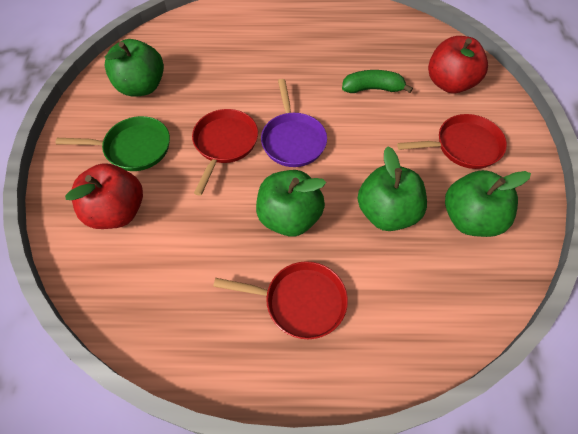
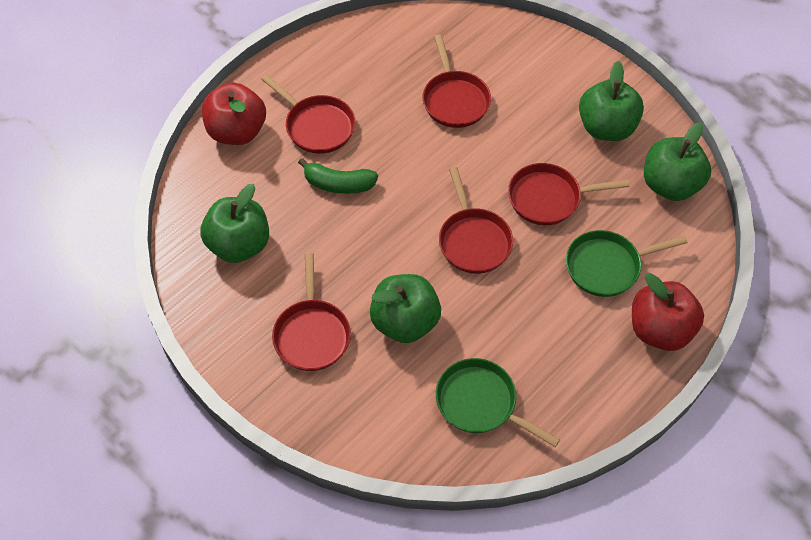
green pan: [55,116,170,171] = 1 -> [436,358,560,447] [566,230,687,297] = 2
purple pan: [261,79,327,167] = 1 -> none = 0
red pan: [192,109,258,196] [213,261,348,339] [397,114,507,169] = 3 -> [261,74,355,154] [272,253,351,371] [422,34,491,128] [439,167,513,274] [508,163,629,225] = 5

